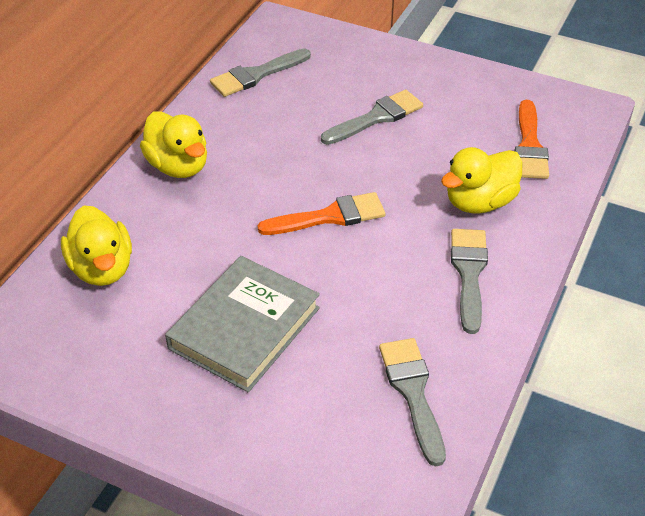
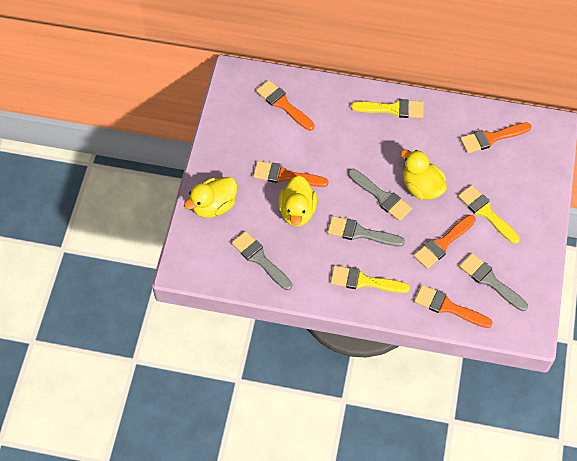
grey book: [165,256,320,392] = 1 -> none = 0
orange brush: [258,192,385,235] [514,100,549,179] = 2 -> [253,161,328,187] [256,80,315,131] [414,215,476,269] [414,285,493,328] [460,122,532,153] = 5
yellow brush: none = 0 -> [330,266,410,293] [351,99,424,118] [458,185,520,244] = 3

